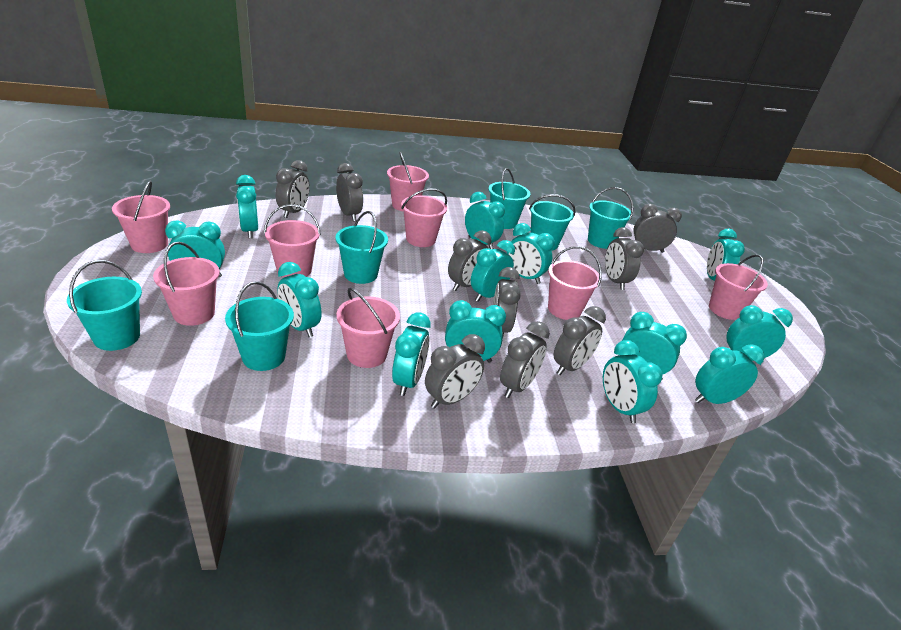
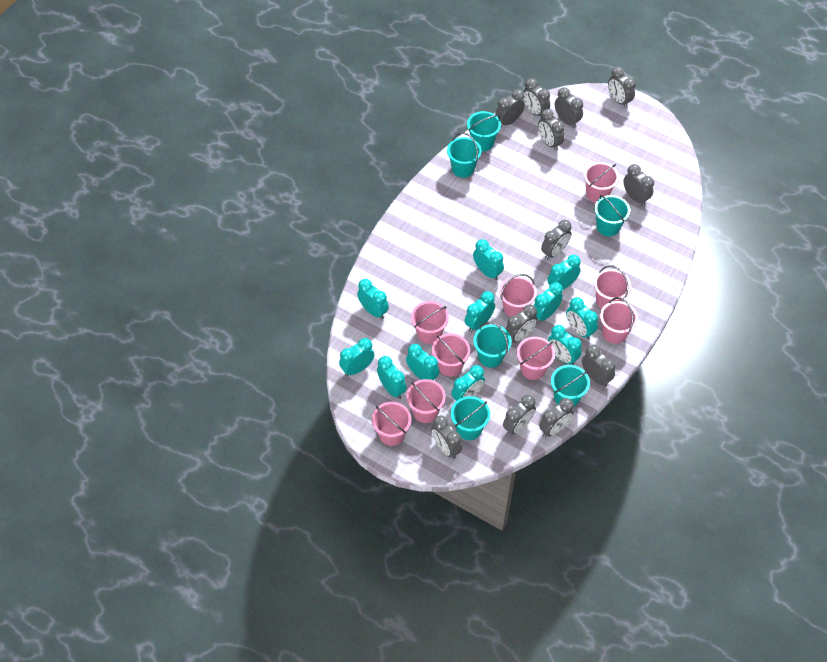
grey clock: [276,160,310,218] [336,163,363,221] [425,334,485,409] [448,230,492,291] [493,267,521,340] [500,321,550,398] [553,306,606,375] [605,227,644,290] [634,204,682,253] = 9 -> [431,416,462,459] [495,89,525,127] [503,395,536,436] [505,305,537,342] [523,78,550,116] [538,109,565,151] [539,398,574,437] [541,220,572,260] [555,87,583,128] [582,345,616,387] [608,67,636,108] [623,164,654,206] = 12
pink bucket: [112,181,170,253] [153,242,220,326] [264,204,321,278] [337,288,400,368] [387,152,429,212] [401,189,447,247] [548,246,602,320] [709,254,768,320] = 8 -> [372,402,411,446] [406,379,446,423] [411,301,449,344] [432,333,470,377] [499,274,537,317] [517,337,555,380] [584,162,619,203] [594,265,631,309] [600,297,638,344] = 9
turquoise clock: [165,220,225,278] [236,175,258,239] [278,262,322,337] [392,312,431,396] [445,300,506,363] [465,192,505,249] [471,240,515,302] [507,223,555,284] [603,340,663,423] [622,312,687,379] [695,344,765,404] [707,229,745,281] [726,305,793,361] = 13 -> [339,338,374,376] [357,279,389,319] [377,356,407,399] [406,344,440,380] [451,365,485,401] [464,291,495,332] [473,239,504,280] [534,282,563,323] [547,255,581,290] [548,325,582,365] [566,297,598,340] = 11

